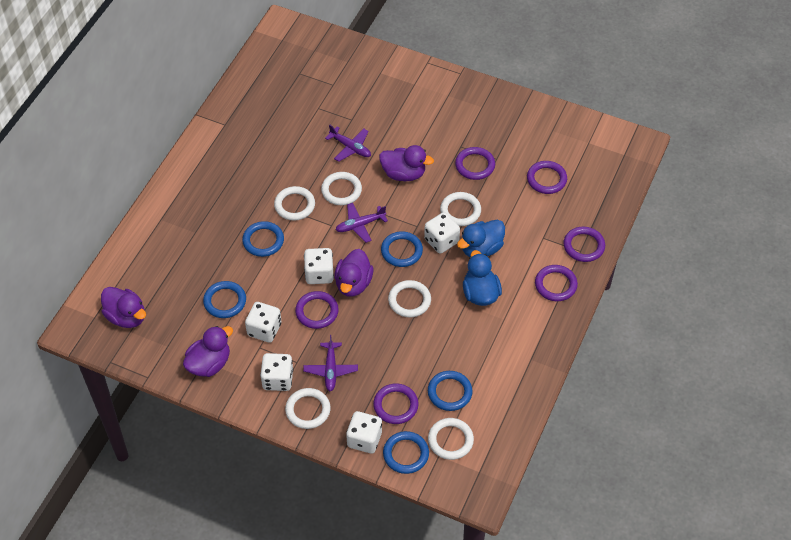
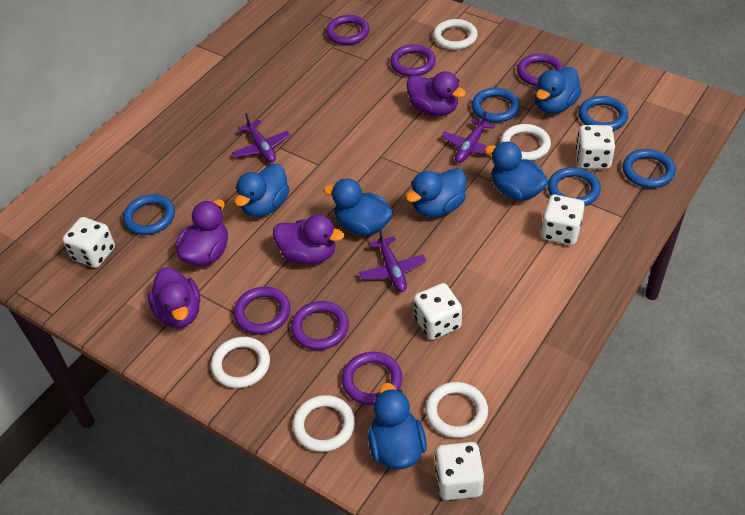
blue duck: [457,220,505,257] [463,250,502,306] = 2 -> [235,163,290,217] [323,178,393,235] [368,383,427,469] [406,168,467,217] [485,142,549,201] [535,67,582,114] = 6
white ring: [274,186,315,221] [285,388,331,429] [321,172,362,205] [388,280,431,317] [428,418,474,460] [440,192,481,226] = 6 -> [211,337,270,388] [293,395,355,452] [425,382,488,438] [433,19,478,50] [500,124,551,161] = 5

